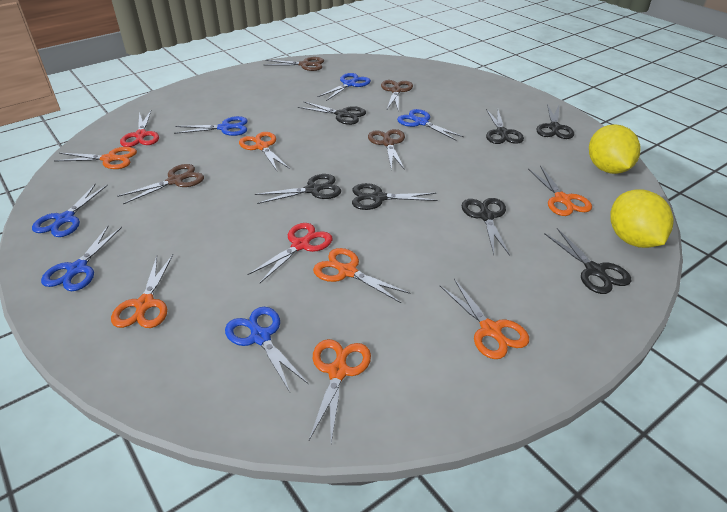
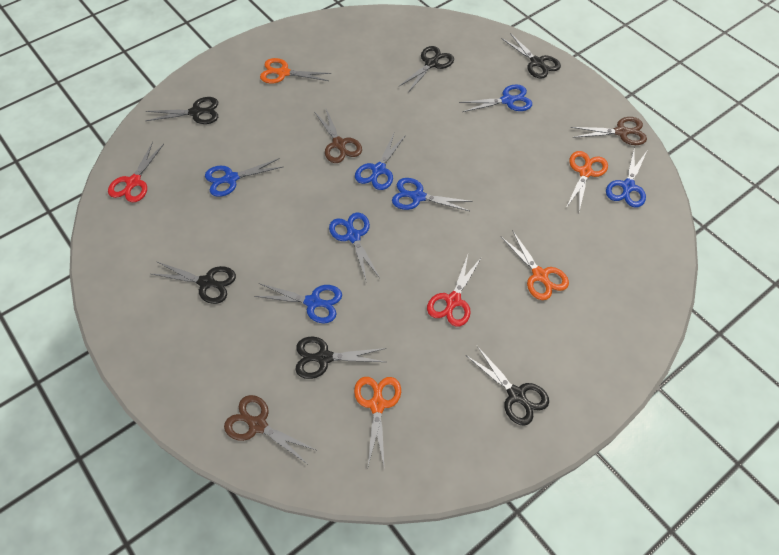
black scissors: [255,174,341,204] [298,101,366,125] [352,183,438,210] [461,198,510,256] [486,109,524,144] [536,104,574,139] [544,228,631,294] = 7 -> [146,97,218,124] [152,261,236,304] [296,337,386,379] [399,46,454,93] [467,346,549,426] [502,33,561,79] = 6
blue scissors: [32,183,108,237] [41,226,122,291] [174,116,248,136] [225,307,308,392] [317,73,371,101] [397,109,464,141] = 6 -> [205,158,282,197] [254,283,342,323] [329,213,380,280] [355,131,406,190] [392,178,473,211] [459,84,532,112] [606,148,647,207] = 7
brown scissors: [117,164,204,204] [265,57,324,71] [368,129,405,170] [381,80,413,110] = 4 -> [224,395,316,464] [315,109,362,163] [570,117,647,145] = 3
orange scissors: [55,147,137,169] [111,255,173,328] [239,132,290,171] [309,339,371,443] [313,248,411,303] [440,279,529,359] [528,166,592,216] = 7 -> [260,58,331,83] [354,377,401,470] [501,230,569,300] [566,151,608,211] = 4
yellow lemon: [589,124,641,174] [610,189,674,248] = 2 -> none = 0

